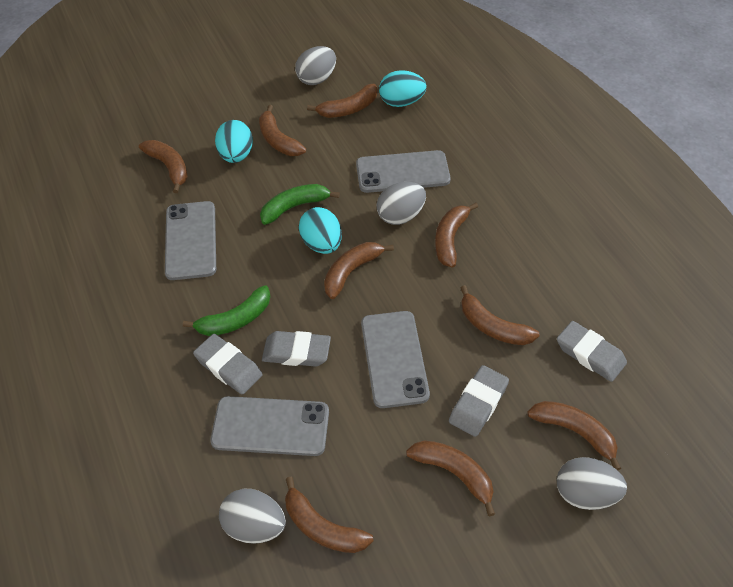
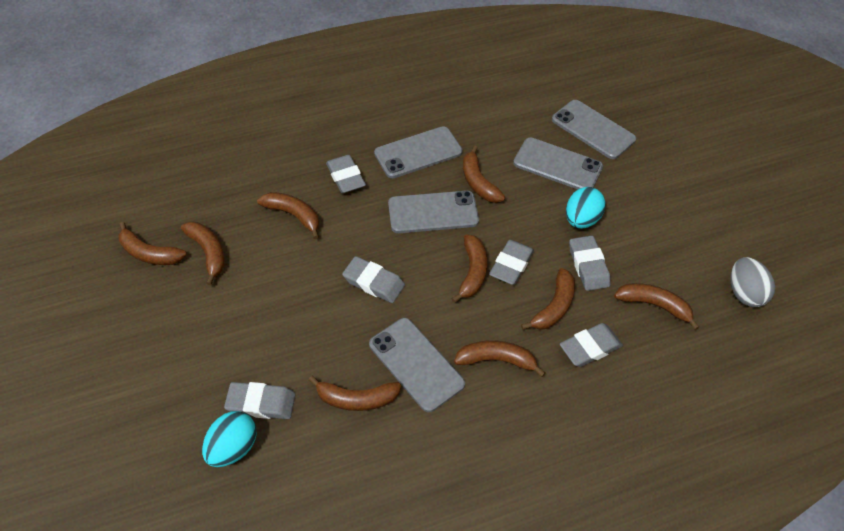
green banana: [183,285,271,336] [260,184,340,225] = 2 -> none = 0
grey egg: [219,489,286,544] [295,46,336,85] [376,182,426,225] [557,457,627,510] = 4 -> [730,257,775,307] = 1
grey eraser: [193,334,263,395] [262,331,331,367] [449,365,509,437] [557,321,627,382] = 4 -> [224,382,296,419] [326,155,366,193] [342,256,405,303] [489,240,534,285] [560,323,623,367] [569,235,611,291] = 6
grey phone: [165,201,216,280] [211,396,329,456] [356,150,451,193] [361,311,430,408] = 4 -> [369,318,465,412] [374,126,463,178] [388,191,479,233] [513,137,603,189] [552,100,636,159] = 5
turquoise egg: [215,120,253,163] [299,207,342,254] [379,70,427,107] = 3 -> [202,411,257,467] [566,187,606,229] = 2

